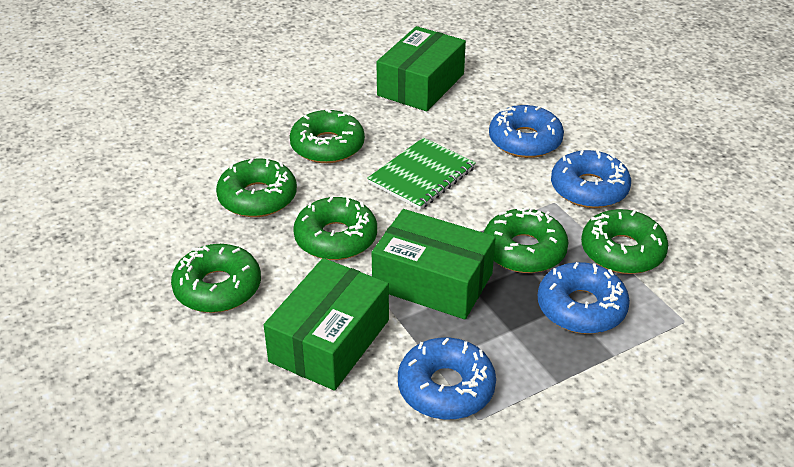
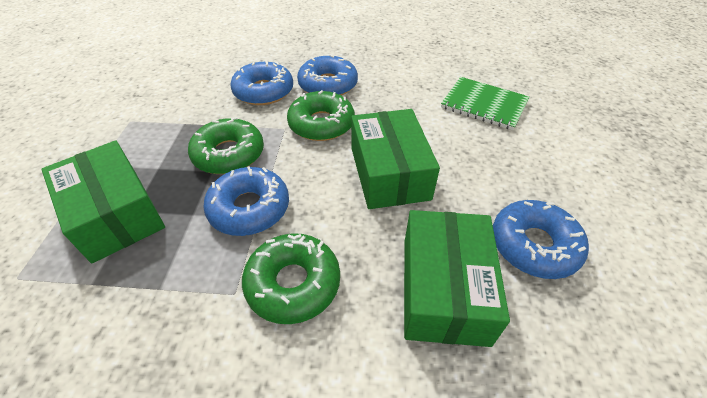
green donut: [171,244,261,313] [216,158,297,217] [290,109,365,163] [293,196,377,260] [484,207,569,273] [581,209,668,274] = 6 -> [188,117,264,174] [242,233,340,324] [287,90,355,141] = 3

